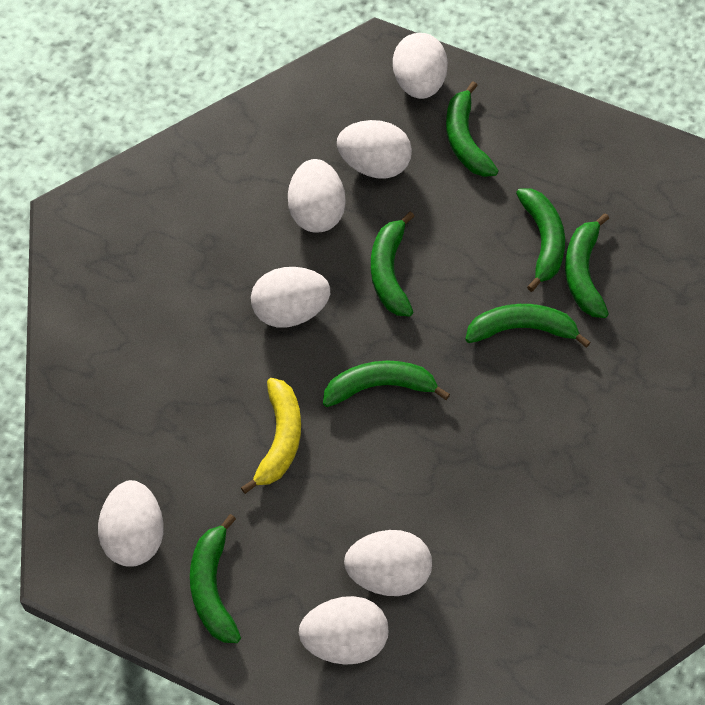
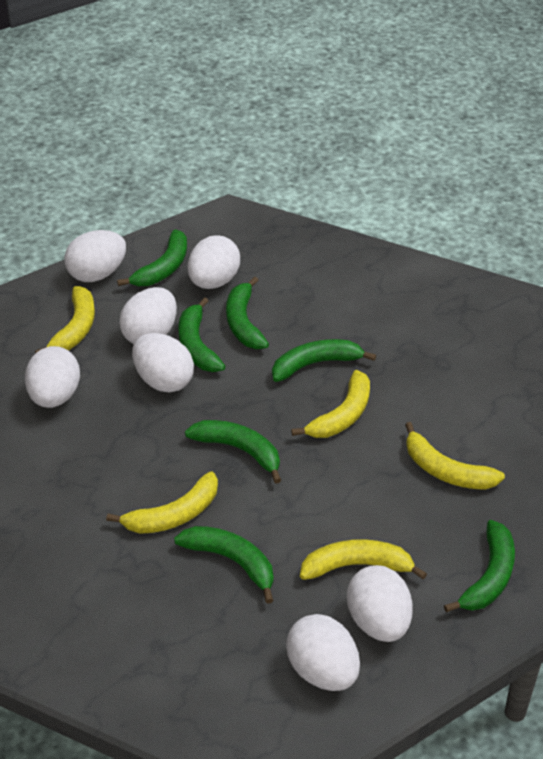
yellow banana: [241,378,301,494] = 1 -> [35,286,95,353] [106,472,218,534] [291,370,370,438] [300,539,427,580] [405,422,505,490] = 5

